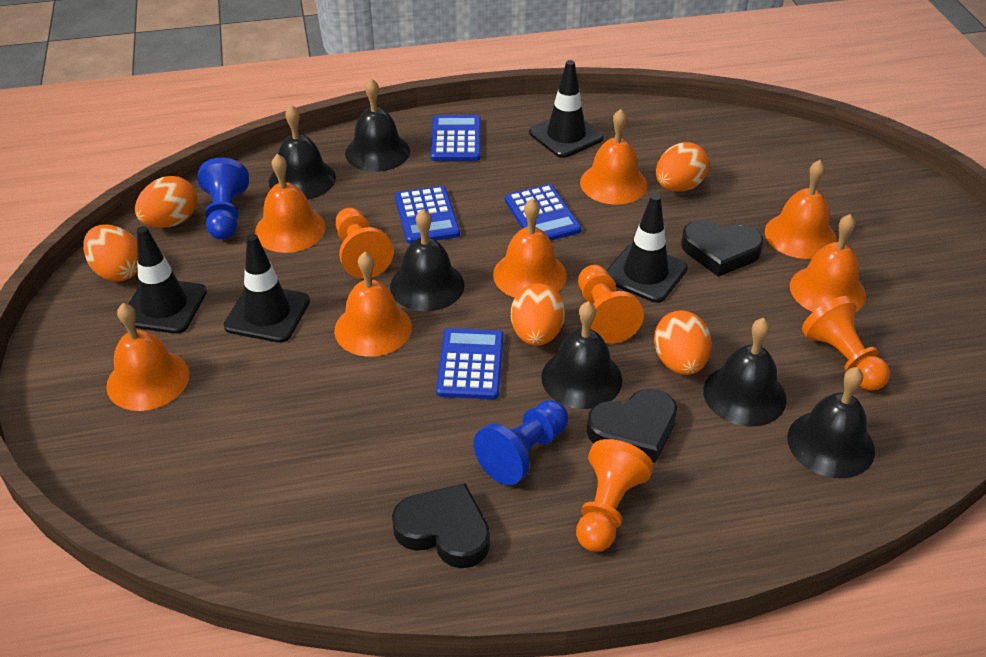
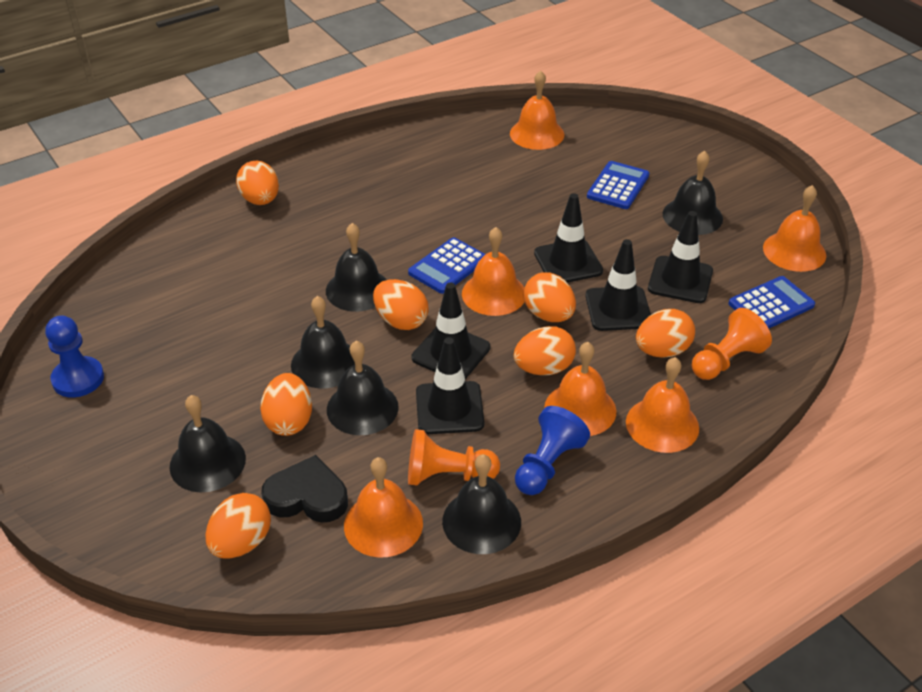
black heart: [392,483,490,568] [587,389,677,463] [681,220,764,277] = 3 -> [261,455,348,523] = 1
black traffic cone: [121,226,207,334] [223,234,310,343] [529,60,604,158] [607,194,688,303] = 4 -> [412,283,490,379] [416,337,484,434] [534,193,603,283] [585,239,651,331] [648,211,713,303] = 5
blue calculator: [395,186,460,244] [431,115,481,161] [436,328,504,399] [505,184,581,241] = 4 -> [408,237,486,294] [587,161,649,209] [729,276,815,329] = 3
orange bell: [106,303,190,411] [255,154,326,253] [334,252,412,357] [493,198,567,298] [580,109,647,205] [765,160,837,259] [790,214,866,313] = 7 -> [344,457,423,558] [462,227,525,316] [510,71,564,150] [544,342,617,436] [626,357,699,453] [763,185,826,272] = 6
orange egg: [83,224,138,282] [135,176,197,228] [511,283,565,346] [654,310,712,375] [656,142,709,192] = 5 -> [205,493,271,559] [236,161,279,205] [260,373,312,436] [373,279,429,330] [514,326,576,375] [524,272,576,322] [636,309,695,357] = 7
orange pawn: [335,208,394,279] [576,439,653,552] [578,265,644,344] [802,296,890,391] = 4 -> [408,429,500,486] [691,308,772,380] = 2

